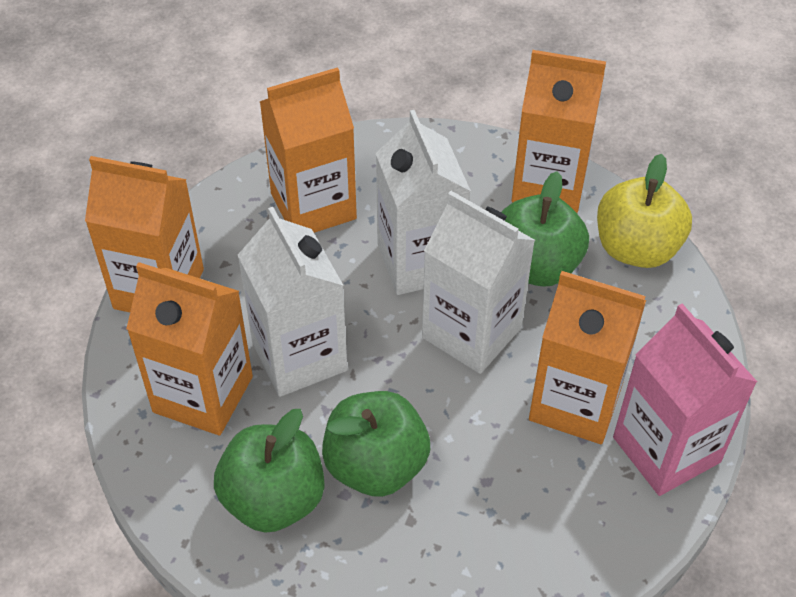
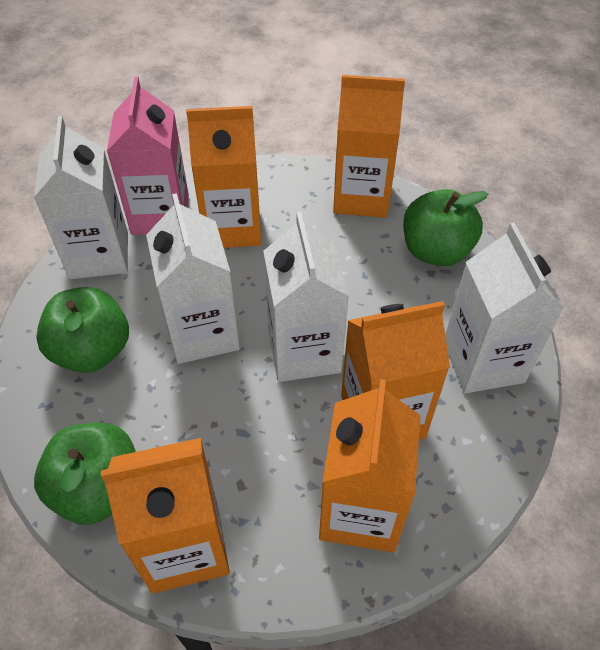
white carton: [238,207,347,397] [376,110,471,295] [422,191,535,374] = 3 -> [34,116,128,279] [146,193,240,364] [263,212,349,382] [445,223,564,393] = 4
yellow apple: [597,154,692,268] = 1 -> none = 0

